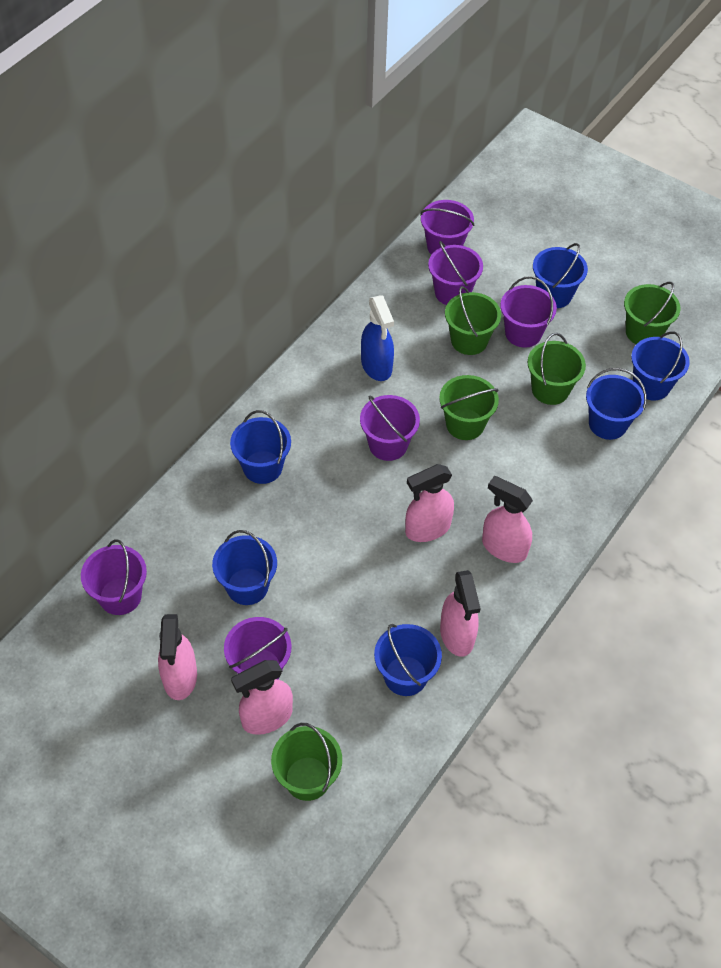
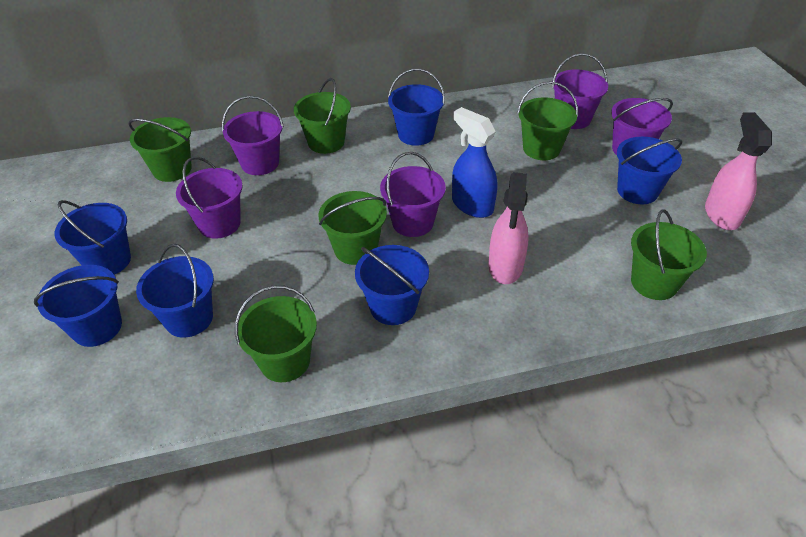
green bucket: [271,723,342,801] [439,375,499,440] [445,286,501,355] [527,333,586,405] [624,282,681,344] = 5 -> [128,117,192,182] [235,285,317,382] [294,78,351,154] [319,191,387,265] [517,81,578,160] [631,209,707,300] = 6
pink spray bottle: [158,614,197,700] [231,660,293,735] [405,464,454,542] [440,570,481,657] [482,476,533,563] = 5 -> [488,172,529,284] [705,112,772,230] = 2
purple bucket: [81,539,147,615] [224,617,292,679] [360,395,420,461] [420,200,475,255] [428,241,483,305] [500,276,557,348] = 6 -> [176,157,243,239] [222,96,284,175] [380,152,446,237] [552,53,608,129] [611,98,673,155] = 5

